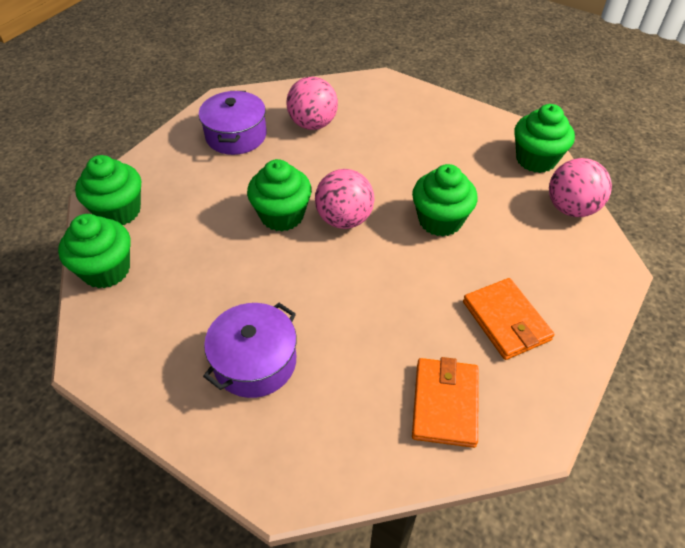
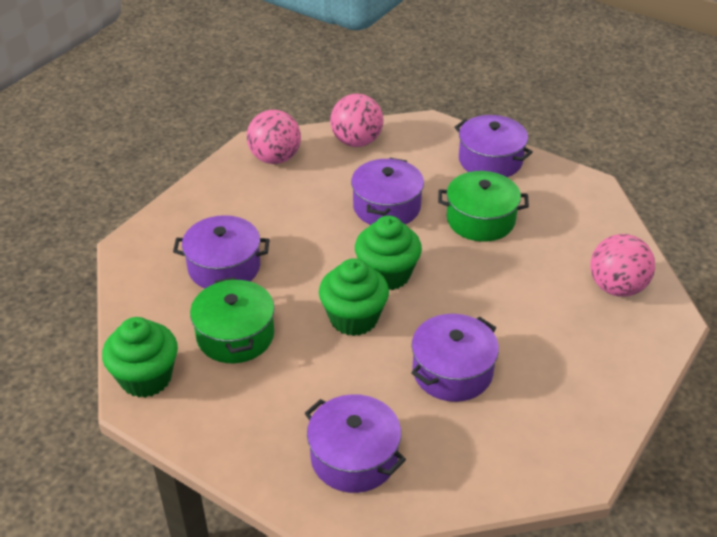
green cupcake: [58,214,130,288] [75,155,141,225] [247,159,312,231] [412,164,478,237] [514,104,575,173] = 5 -> [102,317,178,398] [319,258,389,336] [355,215,422,290] = 3
green pot: none = 0 -> [190,277,274,363] [438,171,529,242] = 2
orange wallet: [412,357,479,448] [463,278,554,360] = 2 -> none = 0
purple pot: [199,91,266,155] [203,303,297,398] = 2 -> [173,215,270,288] [305,394,406,493] [351,158,424,225] [411,314,499,402] [455,115,533,177] = 5

